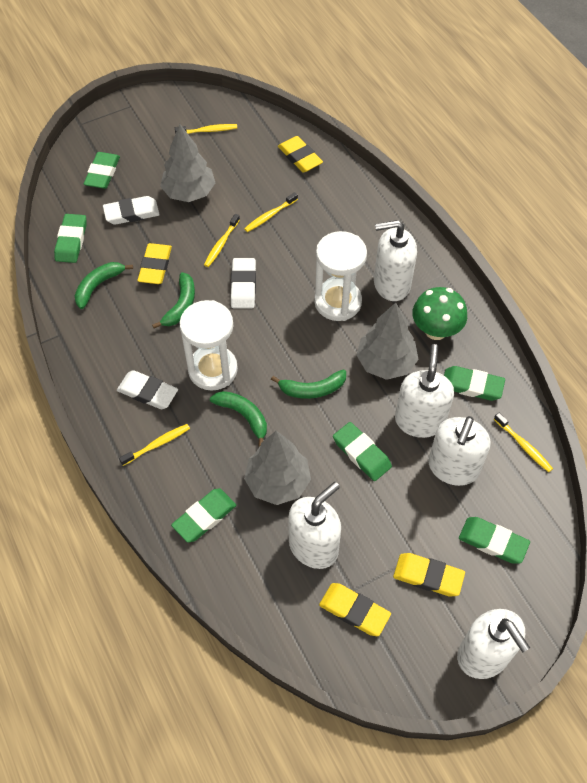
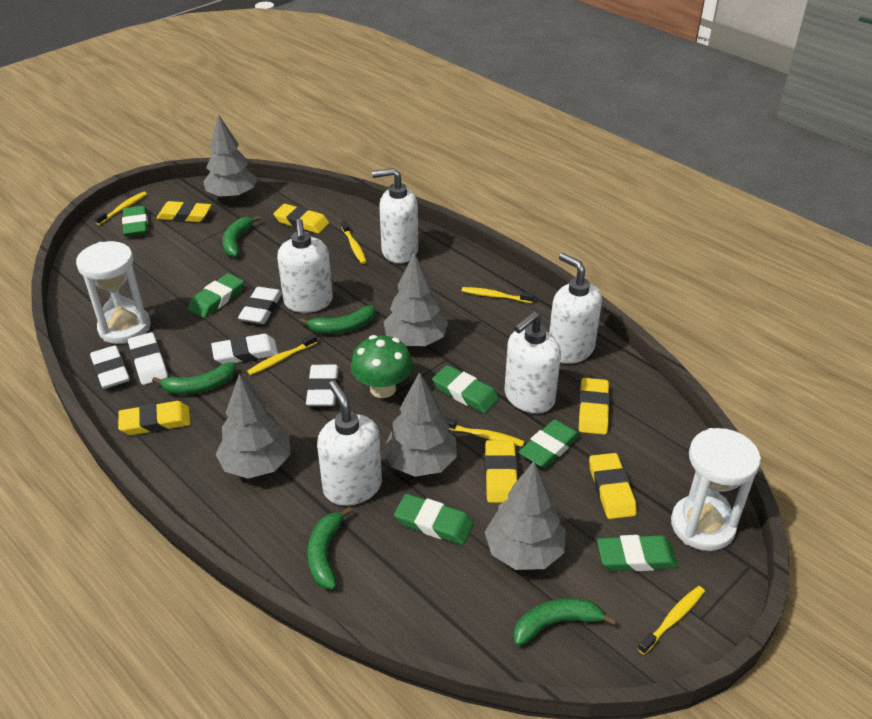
green banana: [75,262,133,309] [152,272,195,328] [210,391,267,447] [271,370,346,399] = 4 -> [152,362,236,395] [222,216,261,257] [299,305,375,334] [307,506,352,589] [514,598,617,646] = 5
grey tree: [160,124,215,202] [244,431,311,505] [356,303,419,380] = 3 -> [203,114,257,200] [215,374,291,479] [383,372,457,477] [384,252,448,346] [485,461,566,570] = 5
white eraser: [103,196,160,225] [117,370,178,409] [231,258,256,308] = 3 -> [90,345,130,389] [128,332,168,385] [211,334,278,364] [238,287,282,324] [306,365,339,406] = 5
yellow eraser: [138,243,172,284] [278,136,323,173] [319,583,391,636] [393,553,465,596] = 4 -> [118,401,191,435] [156,201,211,222] [273,204,329,234] [485,440,518,503] [578,378,610,435] [589,453,637,519] = 6
yellow toothbrush: [119,424,190,466] [175,124,237,134] [204,214,240,267] [244,192,298,232] [494,413,553,472] = 5 -> [94,192,147,225] [247,334,317,375] [341,220,367,264] [444,417,524,447] [462,287,534,303] [637,586,705,655] = 6

